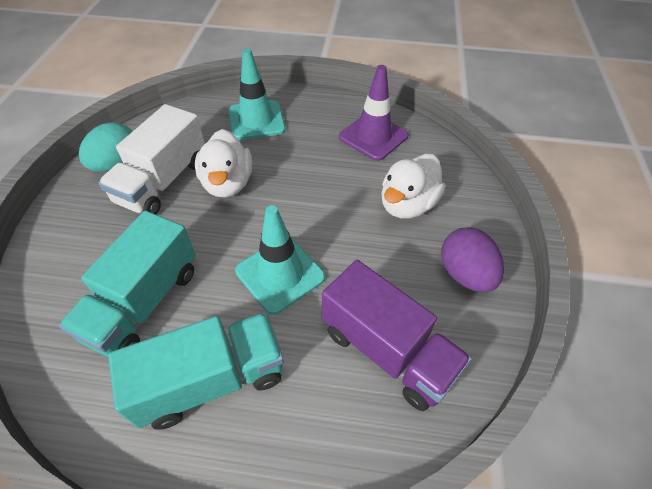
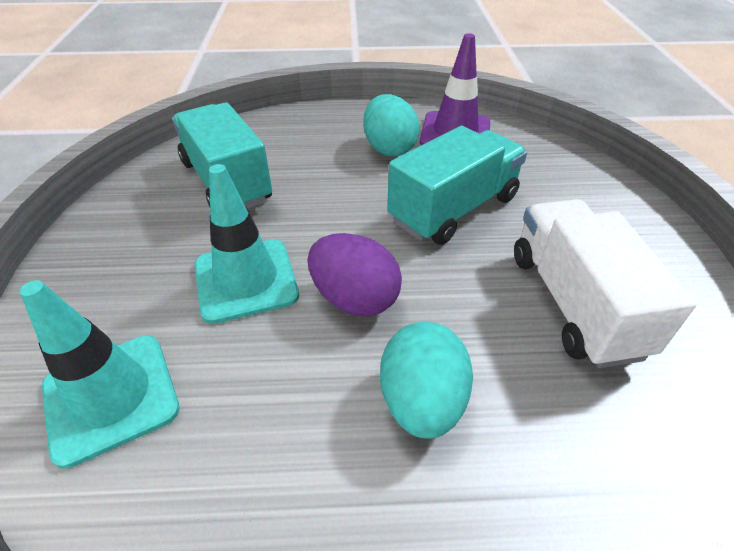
purple truck: [322,260,471,411] = 1 -> none = 0
turquoise egg: [79,122,133,172] = 1 -> [363,94,420,157] [380,322,473,439] = 2
white duck: [195,129,252,198] [381,154,445,219] = 2 -> none = 0

